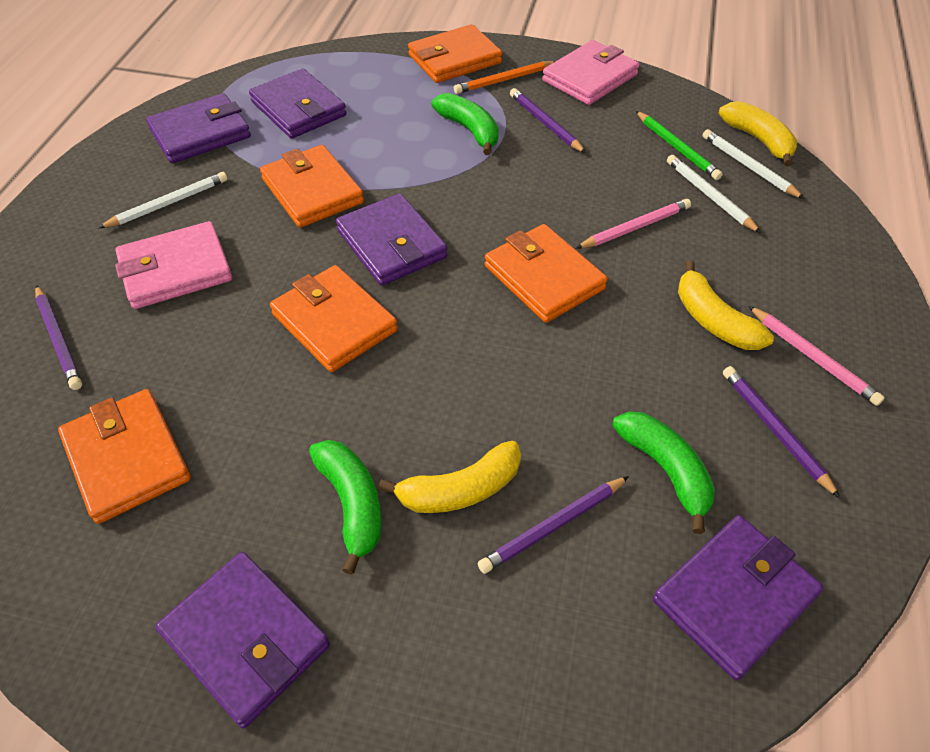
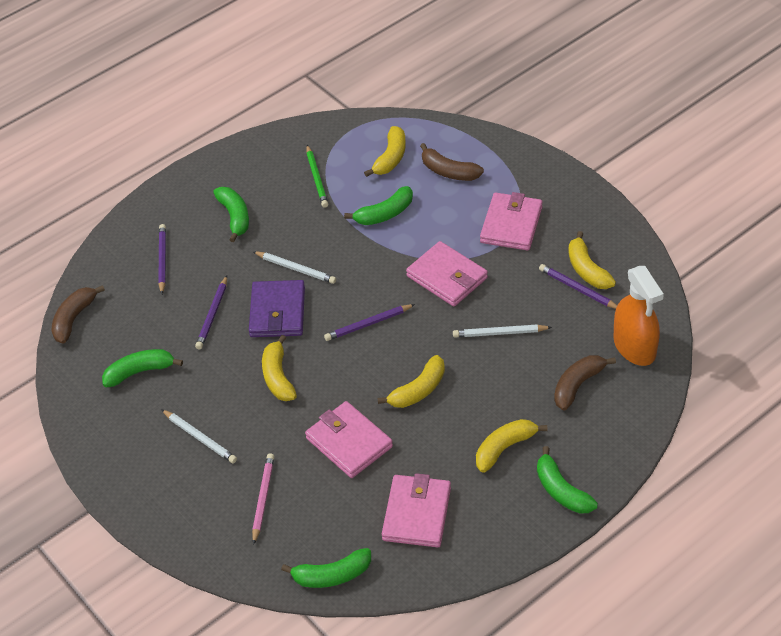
brown banana: none = 0 -> [51,285,105,344] [420,143,484,181] [554,355,616,410] = 3
green banana: [309,440,382,575] [431,93,499,155] [612,412,715,534] = 3 -> [102,349,183,387] [213,187,249,242] [281,548,371,588] [344,186,413,225] [537,446,598,514] = 5
orange pencil: [454,61,556,94] = 1 -> none = 0
orange spray bottle: none = 0 -> [613,266,664,366] = 1
orange wallet: [58,389,191,524] [260,145,364,228] [270,265,398,372] [408,24,502,83] [485,224,608,323] = 5 -> none = 0
pink pencil: [576,199,691,249] [749,306,885,406] = 2 -> [252,453,275,545] = 1
pink wallet: [115,221,232,309] [542,40,639,105] = 2 -> [305,401,393,478] [382,473,451,547] [406,241,488,307] [480,192,543,251] = 4
purple wallet: [146,93,251,163] [155,552,330,728] [249,69,346,139] [336,193,448,286] [653,515,824,680] = 5 -> [249,280,305,337] = 1
yellow banana: [378,441,521,513] [678,261,774,350] [719,101,797,166] = 3 -> [262,335,297,401] [364,126,406,177] [378,355,445,408] [476,419,548,473] [568,231,616,289] = 5

